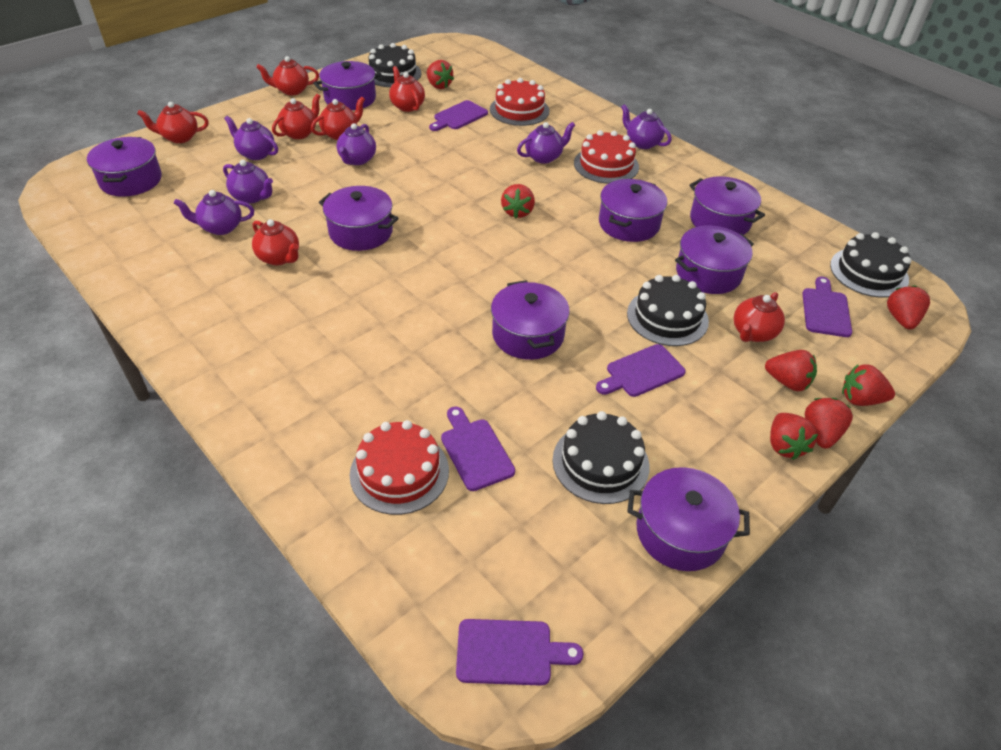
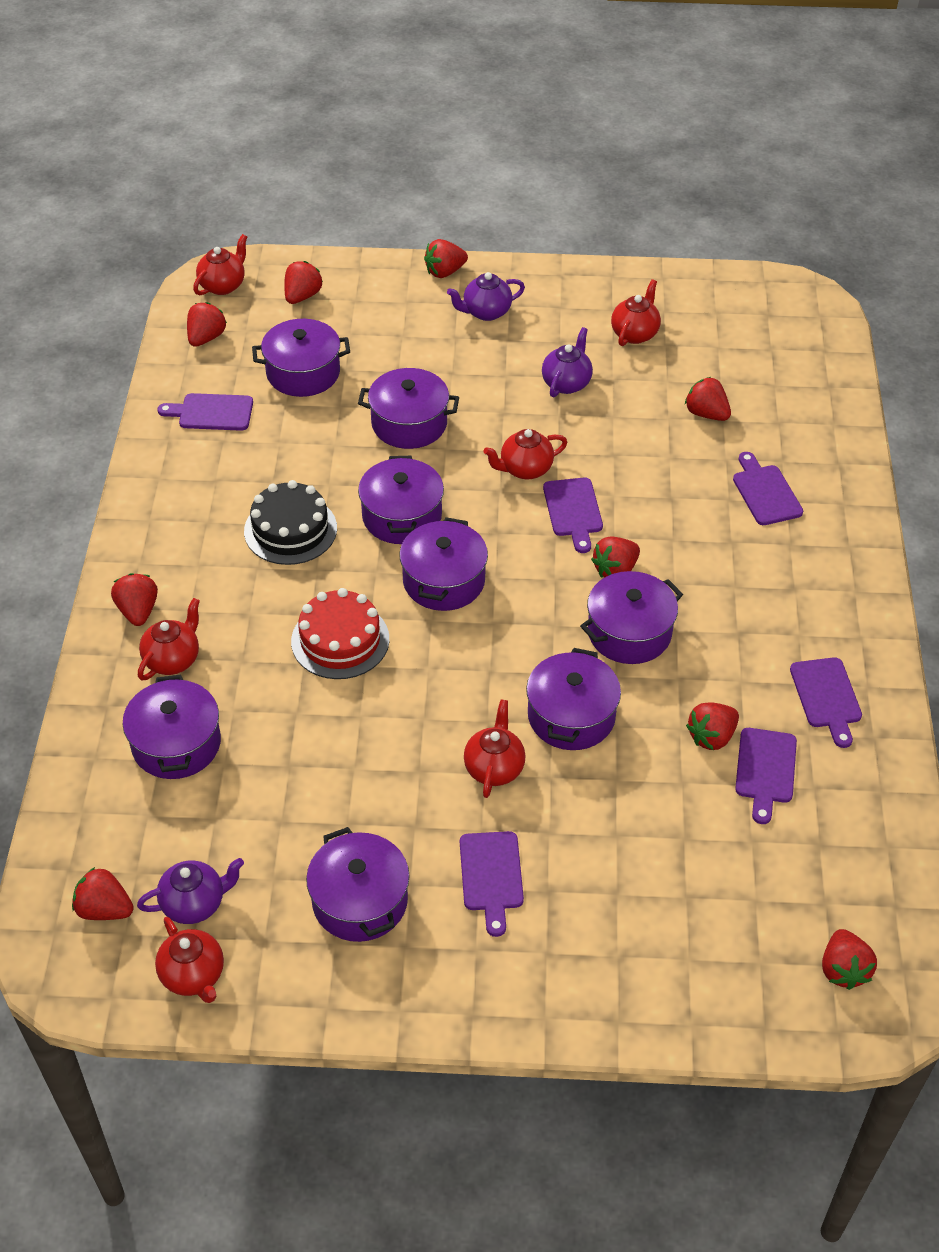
black cake: [368,43,422,87] [552,411,649,504] [627,275,709,346] [830,232,911,298] = 4 -> [244,480,337,565] = 1
purple cutting board: [429,100,488,131] [441,406,515,491] [456,619,583,686] [596,344,686,397] [802,277,852,337] = 5 -> [157,393,253,431] [460,831,524,937] [543,478,603,553] [733,452,803,525] [735,728,797,824] [790,657,862,748] = 6
purple teapot: [174,190,254,235] [223,160,273,204] [224,116,278,160] [336,123,376,165] [517,122,575,164] [621,104,672,149] = 6 -> [137,858,244,924] [447,272,525,321] [542,327,593,397] = 3
red cake: [350,420,449,515] [490,78,549,126] [574,130,639,184] = 3 -> [291,588,389,679] = 1
red strawberry: [427,60,454,89] [501,184,535,218] [765,350,817,391] [770,413,818,460] [805,398,853,448] [842,364,895,406] [887,285,930,330] = 7 -> [72,867,134,920] [111,573,158,626] [187,302,227,347] [284,261,323,304] [424,239,468,278] [591,537,640,577] [685,377,731,421] [686,702,739,750] [822,929,877,990] = 9
red teapot: [137,102,209,143] [252,219,299,265] [256,56,319,95] [272,94,321,139] [311,96,365,140] [389,66,425,112] [733,292,785,342] = 7 -> [138,598,200,680] [155,917,224,1003] [193,234,247,295] [464,699,525,798] [483,429,567,479] [611,279,661,346] = 6

